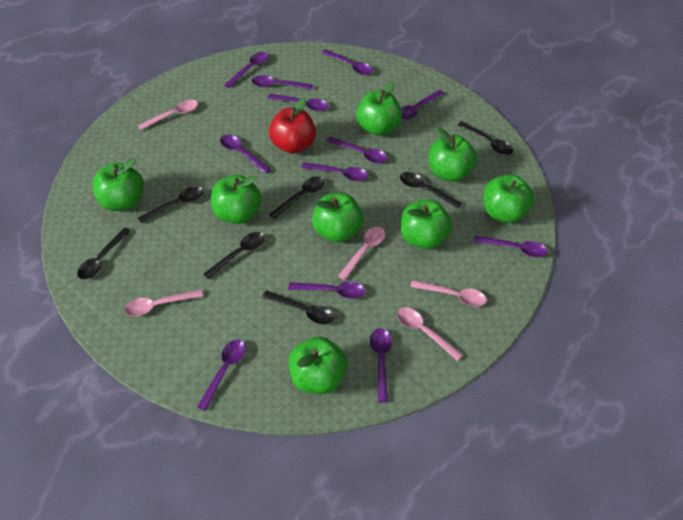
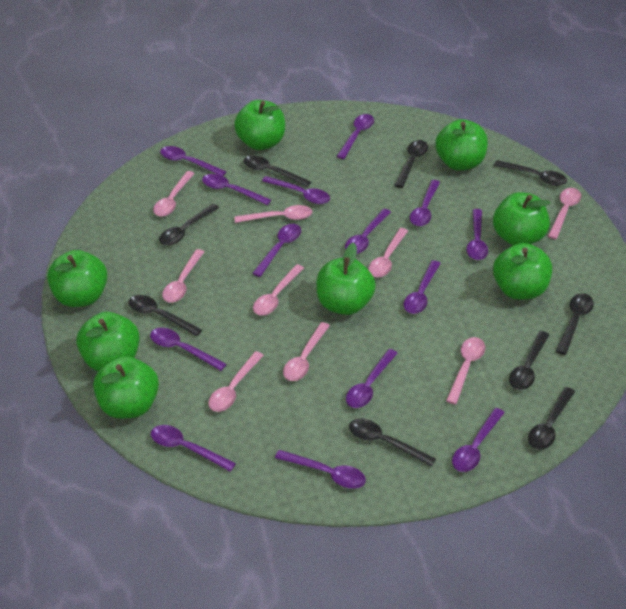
black spoon: [77,227,131,280] [138,187,204,223] [204,232,265,279] [262,290,334,324] [269,176,325,219] [400,172,462,209] [458,121,513,155] = 7 -> [129,295,202,336] [159,204,219,245] [244,155,311,187] [349,418,436,467] [394,140,428,188] [494,160,567,186] [509,331,549,390] [528,387,575,450] [556,293,594,355] = 9
pink spoon: [124,289,203,316] [138,100,198,130] [338,227,385,280] [397,307,463,361] [410,280,487,307] = 5 -> [153,171,195,217] [162,249,204,303] [208,351,264,412] [234,205,312,223] [253,264,304,315] [283,322,330,381] [368,228,408,277] [446,337,485,405] [548,188,581,239] = 9
purple spoon: [197,339,246,411] [220,135,271,174] [224,52,269,88] [252,75,313,90] [268,94,329,111] [288,282,365,299] [301,162,368,181] [322,49,373,75] [326,137,388,163] [370,328,392,403] [401,90,444,120] [473,236,547,257] = 12 -> [150,328,227,371] [151,425,236,472] [160,146,226,176] [202,174,271,205] [252,224,301,277] [262,176,330,204] [275,450,366,489] [336,114,374,159] [345,209,391,254] [346,349,397,408] [404,260,441,314] [410,180,440,226] [452,408,505,472] [466,209,488,260] = 14
red apple: [269,98,316,154] = 1 -> none = 0

